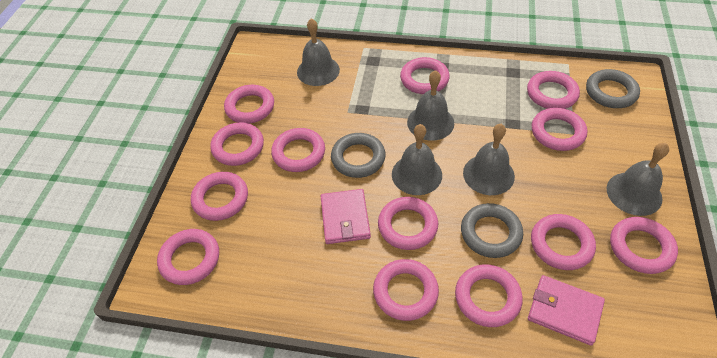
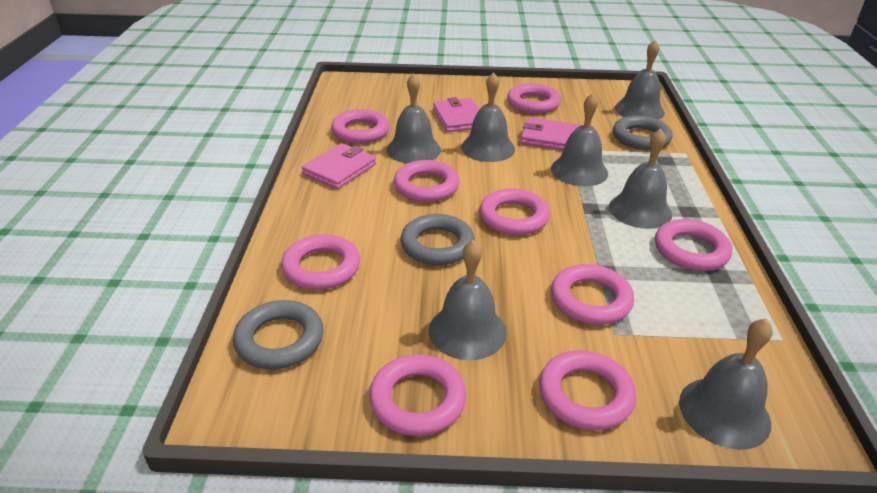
grey bell: [297,18,340,86] [392,124,442,195] [407,70,454,141] [463,124,515,195] [607,143,669,216] = 5 -> [387,73,441,163] [429,240,507,360] [461,72,515,162] [551,93,608,186] [609,129,672,229] [615,40,665,120] [679,319,773,450] = 7
pink ring: [157,229,219,285] [191,172,248,221] [210,122,264,166] [224,85,274,124] [271,128,325,172] [373,259,439,321] [378,197,438,250] [400,57,450,94] [455,264,523,327] [527,71,580,109] [531,214,596,270] [532,108,587,151] [610,217,678,274] = 13 -> [281,234,360,290] [331,109,390,144] [369,354,466,436] [394,160,460,202] [480,188,550,235] [507,83,561,114] [539,350,636,430] [551,264,634,325] [655,219,732,271] = 9
pink wallet: [321,189,371,244] [528,275,605,346] = 2 -> [301,143,376,189] [433,97,480,132] [520,117,581,150] = 3

